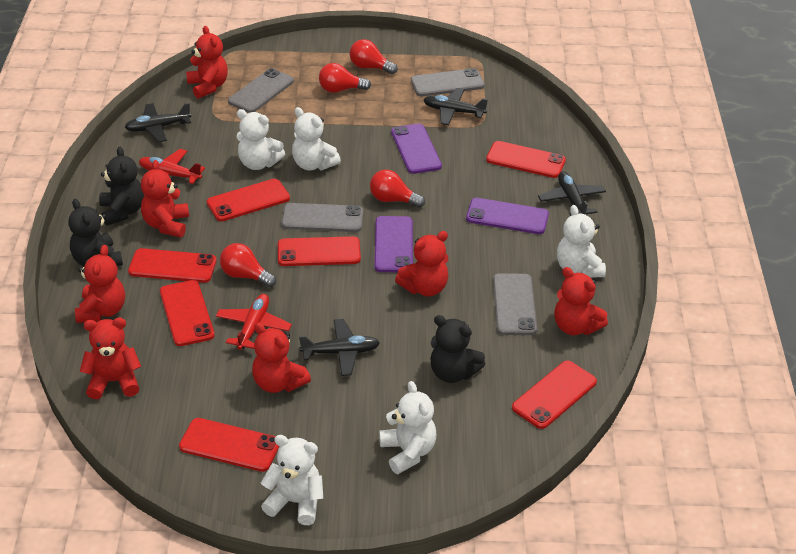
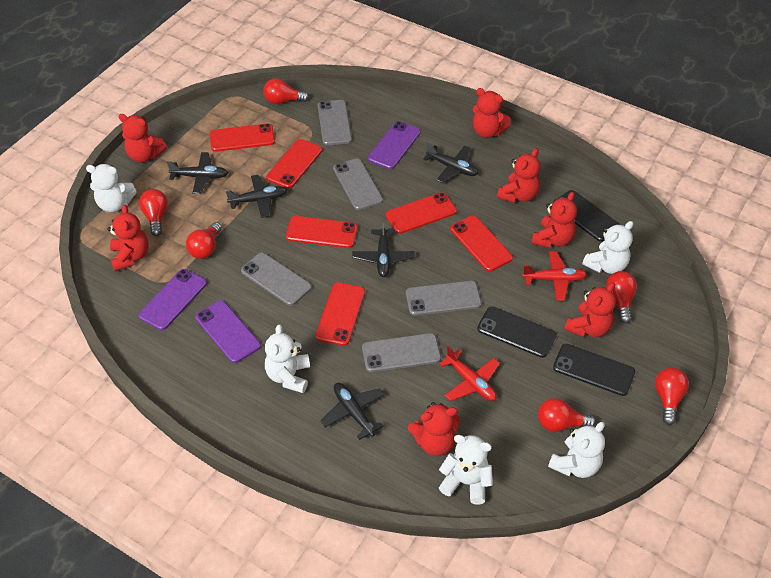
black phone: none = 0 -> [477,306,557,358] [553,344,635,396] [557,190,620,242] = 3
black plane: [125,103,191,142] [299,319,380,376] [424,88,488,125] [538,172,606,216] = 4 -> [167,152,228,194] [226,175,287,218] [321,383,385,440] [352,219,415,277] [423,142,478,183] = 5
black teddy bear: [68,199,123,266] [99,147,144,226] [430,315,485,383] = 3 -> none = 0
grey phone: [228,68,294,113] [282,203,363,232] [411,68,485,96] [493,273,537,335] = 4 -> [241,252,312,306] [318,100,352,145] [333,159,383,210] [362,333,441,372] [406,281,482,316] = 5
red light bulb: [220,243,276,287] [319,63,371,93] [350,39,398,74] [370,169,425,208] = 4 -> [139,189,168,236] [186,222,222,259] [263,78,309,104] [538,398,596,432] [606,271,637,323] [655,367,689,425] = 6
red phone: [128,248,217,283] [160,280,215,346] [179,418,280,472] [207,179,290,221] [278,236,361,266] [486,141,566,178] [512,361,597,429] = 7 -> [210,123,275,152] [266,139,322,189] [286,216,358,248] [315,282,365,346] [386,192,457,234] [450,215,513,272] = 6

